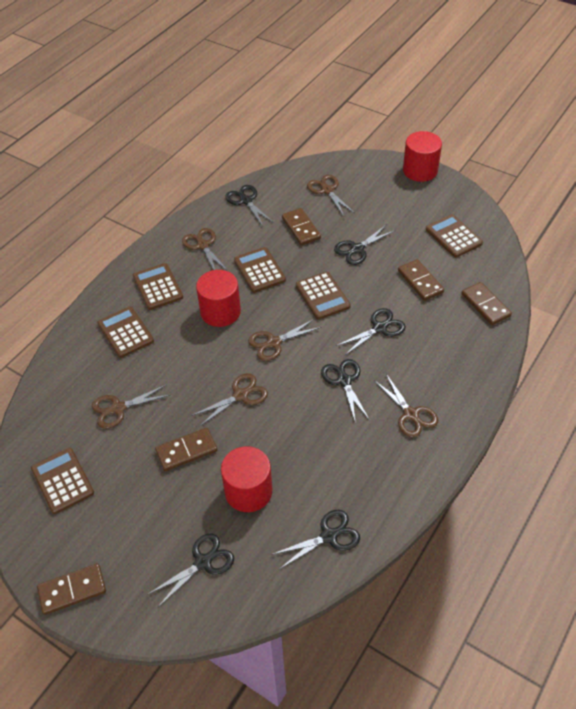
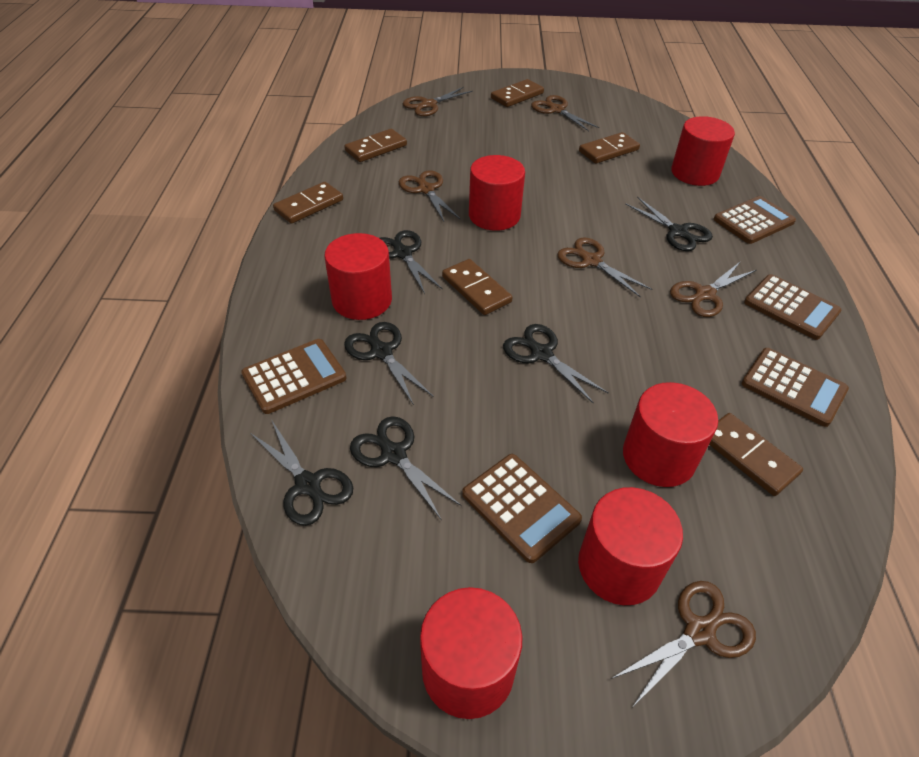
brown calculator: [31,448,94,514] [97,306,154,358] [133,263,183,310] [234,247,286,293] [296,272,351,320] [426,214,483,258] = 6 -> [241,339,347,414] [462,454,582,563] [714,196,796,244] [742,348,849,427] [744,274,841,340] = 5
brown domino: [37,563,106,615] [155,428,217,471] [282,208,321,246] [398,259,444,301] [461,282,512,325] = 5 -> [273,182,343,224] [344,129,407,162] [442,259,513,315] [491,79,544,107] [579,132,640,164] [709,413,803,496] = 6
red cylinder: [196,270,241,327] [221,446,272,512] [403,131,442,182] = 3 -> [324,233,392,320] [420,587,523,719] [469,155,525,231] [578,487,683,605] [623,382,718,487] [671,116,735,186] = 6

